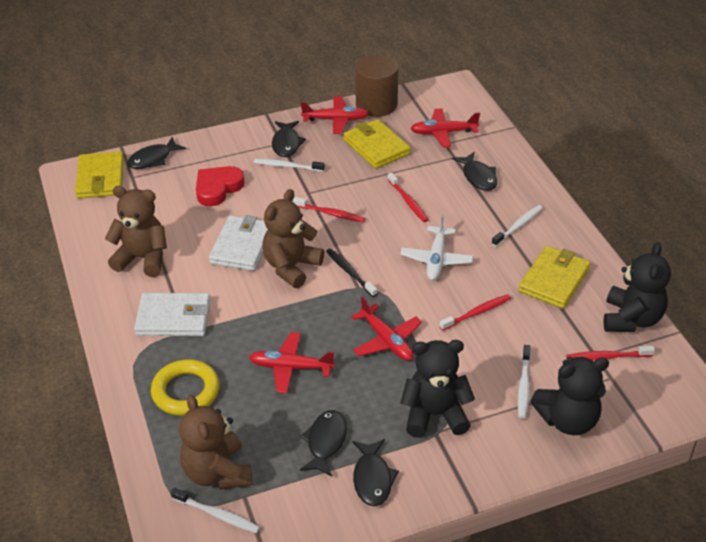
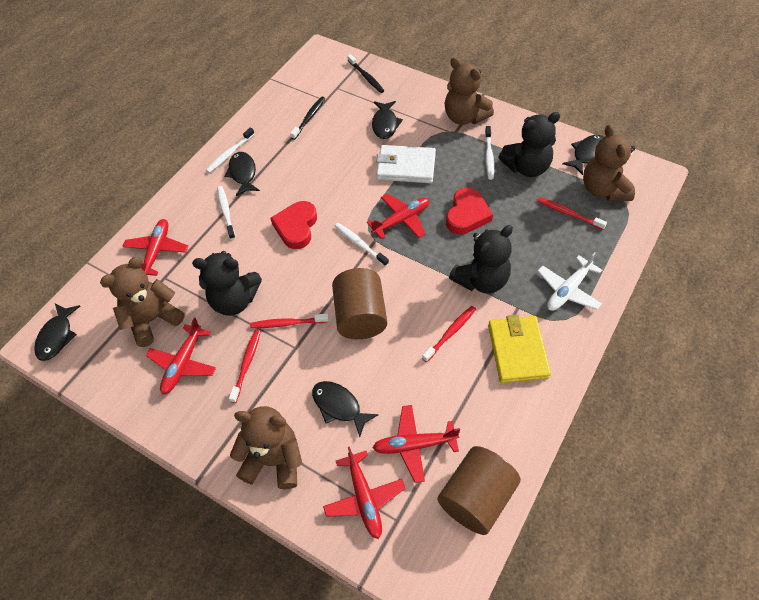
black toothbrush: [326,248,377,297] = 1 -> [290,97,325,140] [347,54,384,93] = 2
brown cylinder: [355,55,398,117] = 1 -> [332,268,387,339] [437,446,521,535] = 2
brown teddy bear: [105,186,167,277] [179,395,252,489] [262,189,324,288] = 3 -> [100,257,185,347] [230,406,302,489] [445,57,494,125] [583,124,635,201] = 4
red heart: [196,166,245,206] = 1 -> [270,201,317,249] [446,187,493,234] = 2
red plane: [249,332,335,393] [301,96,369,134] [351,296,422,361] [410,108,480,148] = 4 -> [122,219,188,276] [146,317,216,395] [323,446,406,539] [367,194,429,239] [373,405,460,483] = 5
white wallet: [134,293,210,336] [209,215,268,271] = 2 -> [377,145,436,183] = 1
yellow ring: [151,359,220,416] = 1 -> none = 0
yellow wallet: [75,151,124,199] [343,119,411,169] [519,246,590,309] = 3 -> [488,315,551,383] = 1

